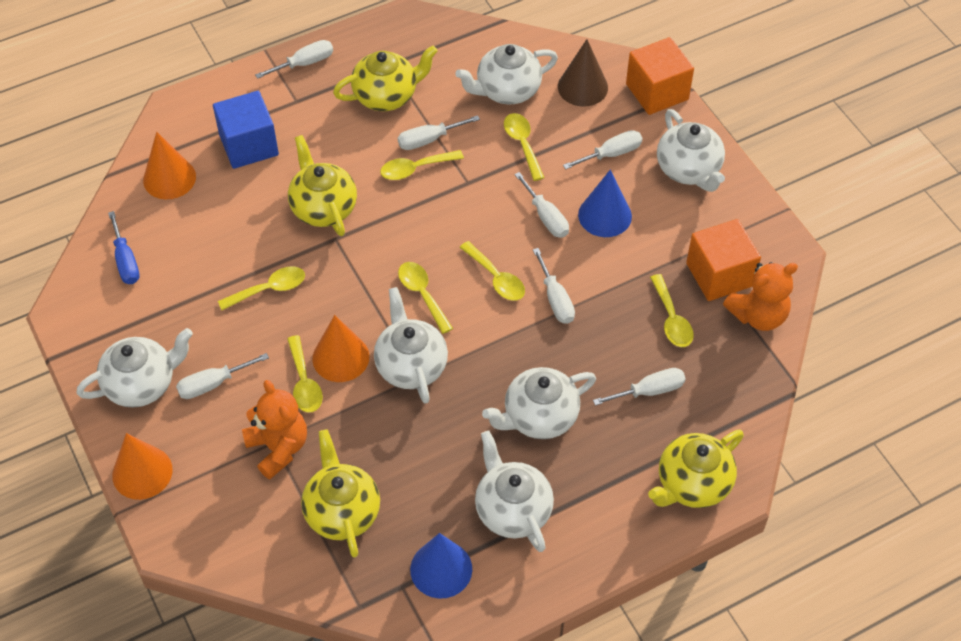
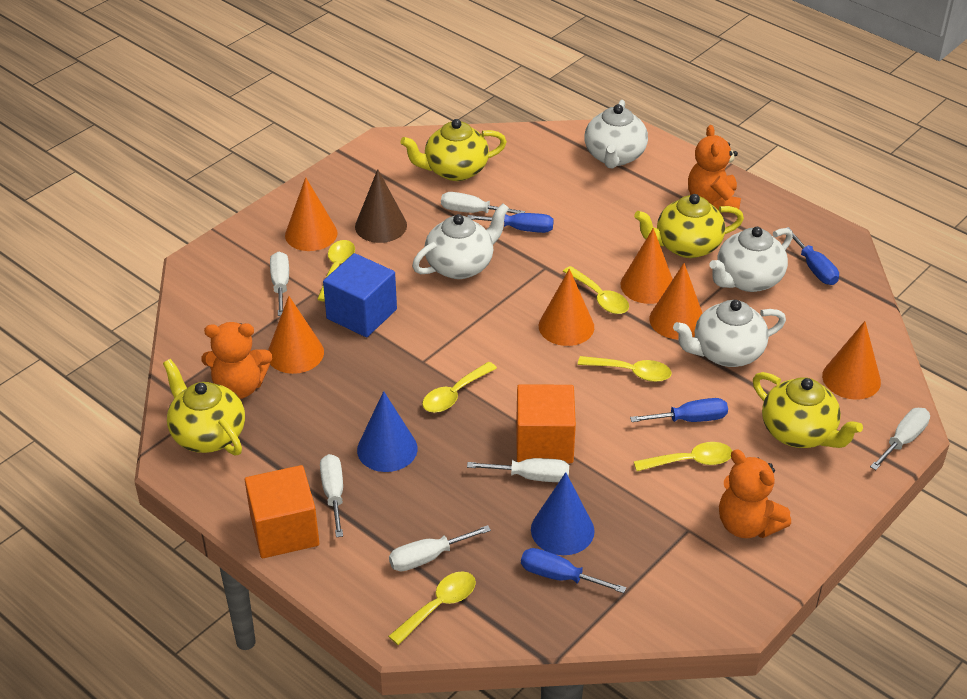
blue screwdriver: [108,211,140,284] = 1 -> [467,213,554,233] [521,548,626,593] [630,398,728,422] [787,227,839,285] = 4
orange cone: [112,433,172,500] [143,132,196,199] [312,315,369,382] = 3 -> [268,296,324,374] [285,177,337,251] [539,269,594,346] [620,228,673,304] [649,263,702,339] [822,321,881,400] = 6
orange teddy bear: [242,380,307,480] [723,262,798,331] = 2 -> [201,322,272,399] [688,125,741,213] [719,449,791,538] = 3
white screwdriver: [176,353,269,399] [255,40,333,79] [398,115,480,150] [514,172,569,238] [533,248,575,324] [563,130,643,169] [593,368,686,406] = 7 -> [270,252,289,316] [320,454,343,537] [389,525,491,571] [441,192,525,214] [467,458,569,482] [870,408,930,470] = 6
white teapot: [77,328,193,408] [374,287,448,404] [456,44,558,105] [475,431,554,552] [482,367,596,439] [657,109,725,192] = 6 -> [412,203,509,279] [584,100,648,169] [673,300,786,367] [709,227,793,292] = 4
yellow spoon: [218,266,305,310] [287,335,323,413] [380,150,464,180] [398,262,453,334] [459,241,525,301] [504,113,545,181] [650,274,694,347] = 7 -> [317,240,355,302] [388,571,476,645] [422,362,497,413] [563,266,629,314] [578,356,672,382] [634,442,732,471] = 6

